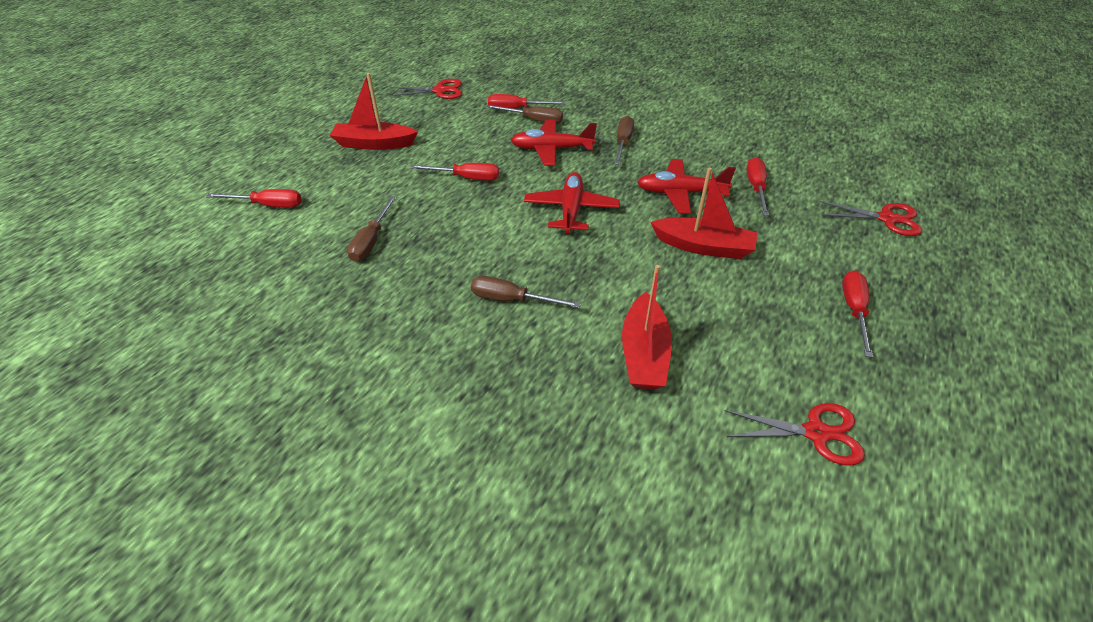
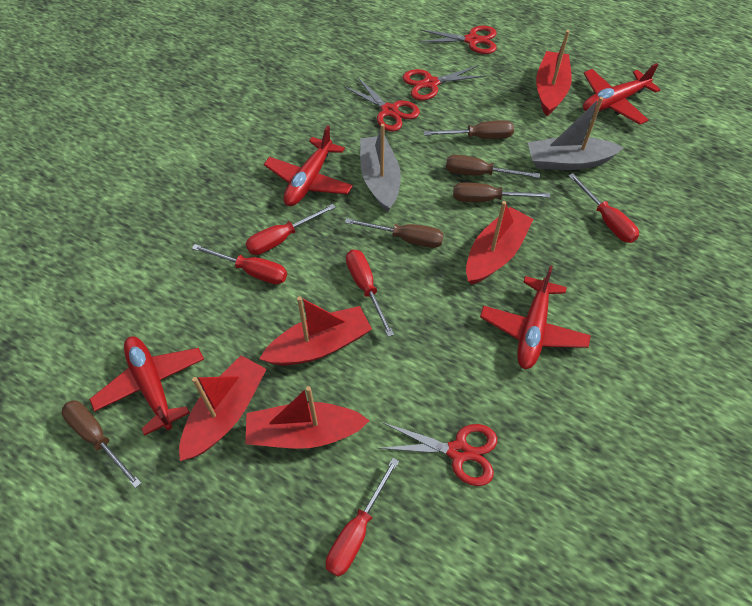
brown screwdriver: [347,196,396,262] [471,276,581,308] [486,105,563,124] [614,116,634,165] = 4 -> [61,400,141,488] [345,218,444,248] [424,120,514,139] [446,155,540,178] [453,183,550,202] = 5
grey boat: none = 0 -> [360,124,401,212] [528,97,624,170] = 2
red boat: [329,73,418,150] [622,265,672,389] [651,167,757,259] = 3 -> [179,355,266,461] [245,386,370,449] [259,296,372,366] [466,201,534,285] [536,30,572,116] = 5
red plane: [511,120,597,166] [524,172,620,234] [637,159,736,214] = 3 -> [89,336,204,436] [264,125,353,206] [480,265,591,369] [583,63,660,125] = 4
red scissors: [389,79,462,99] [725,403,865,466] [820,201,922,236] = 3 -> [344,77,420,131] [378,423,498,486] [403,65,486,100] [419,26,497,54] = 4

